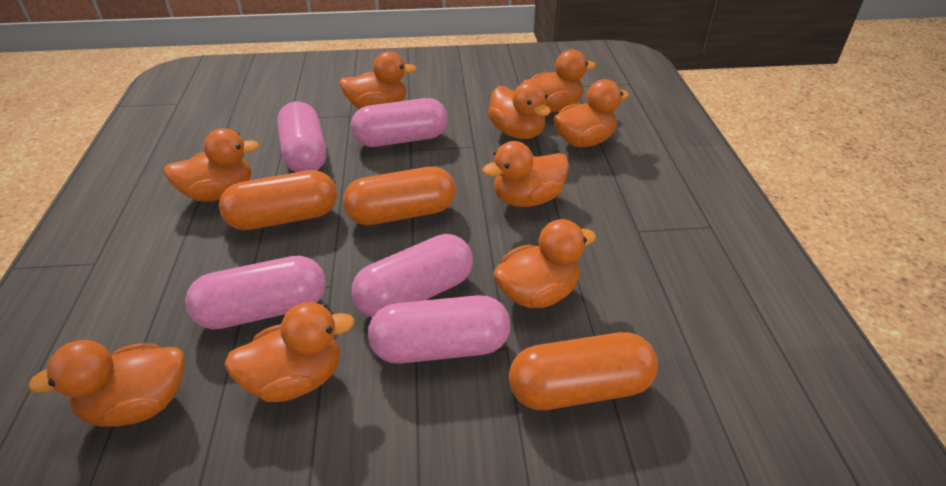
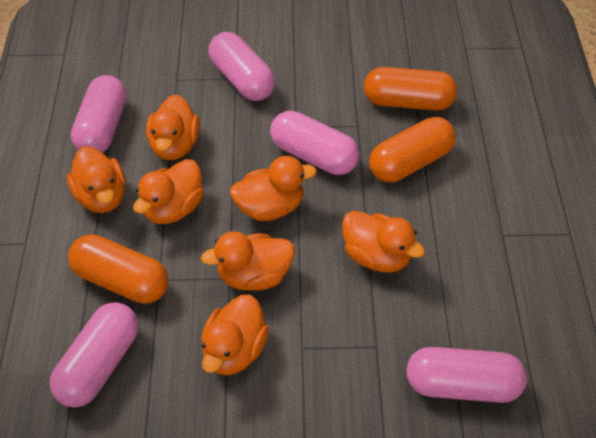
orange duck: [28,340,185,426] [163,128,260,201] [224,302,355,402] [339,51,417,109] [482,141,569,207] [488,81,551,139] [493,219,596,308] [523,50,596,112] [553,79,629,147] = 9 -> [67,146,126,213] [133,159,204,224] [146,94,200,160] [201,231,295,291] [201,295,269,375] [230,156,317,221] [342,211,425,272] = 7

